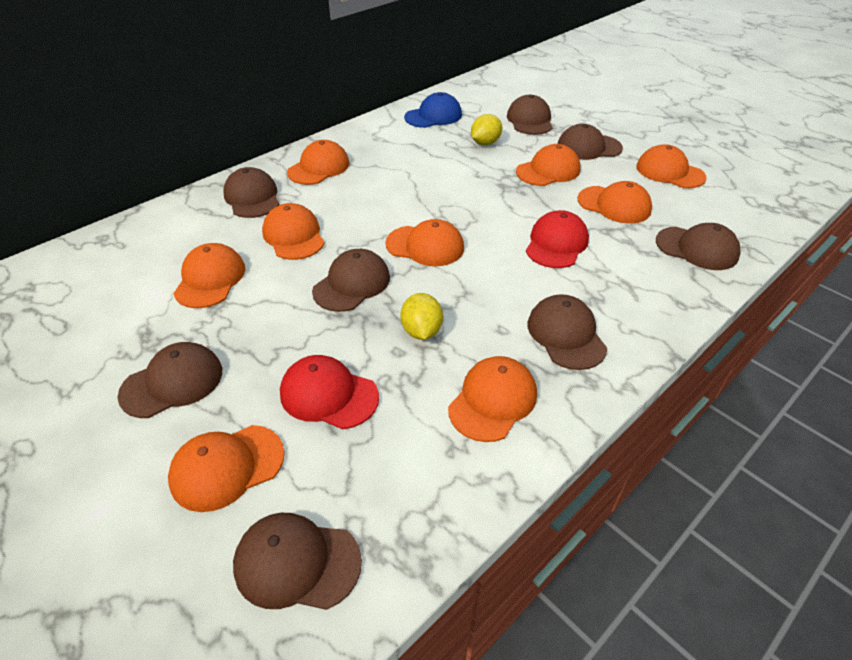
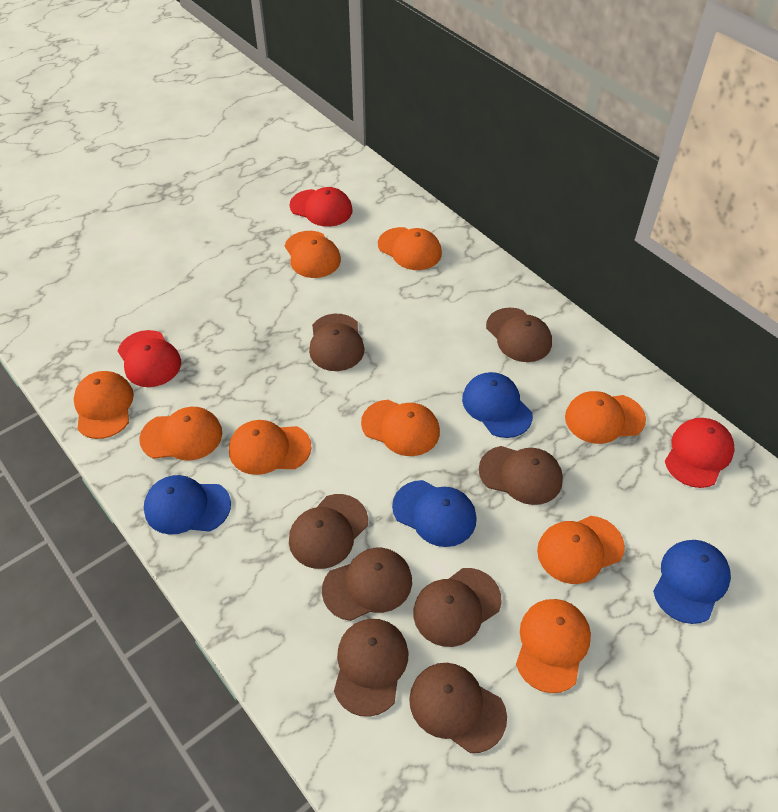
blue cap: [404,92,462,128] = 1 -> [144,475,231,535] [392,480,477,547] [462,372,533,438] [653,540,731,624] = 4
red cap: [280,355,379,429] [526,210,589,268] = 2 -> [118,330,181,387] [289,187,353,227] [665,418,735,488] = 3
yellow lemon: [400,293,443,340] [471,114,502,145] = 2 -> none = 0

